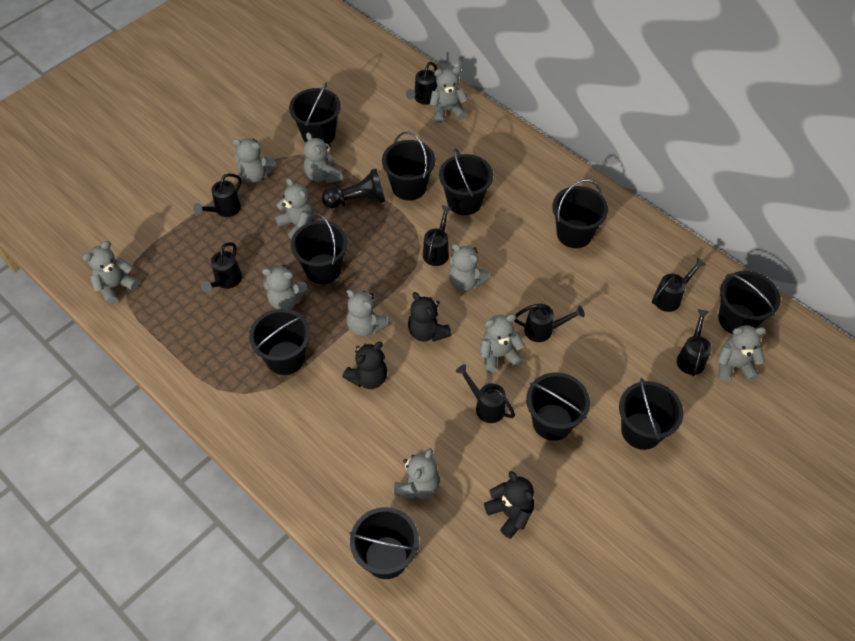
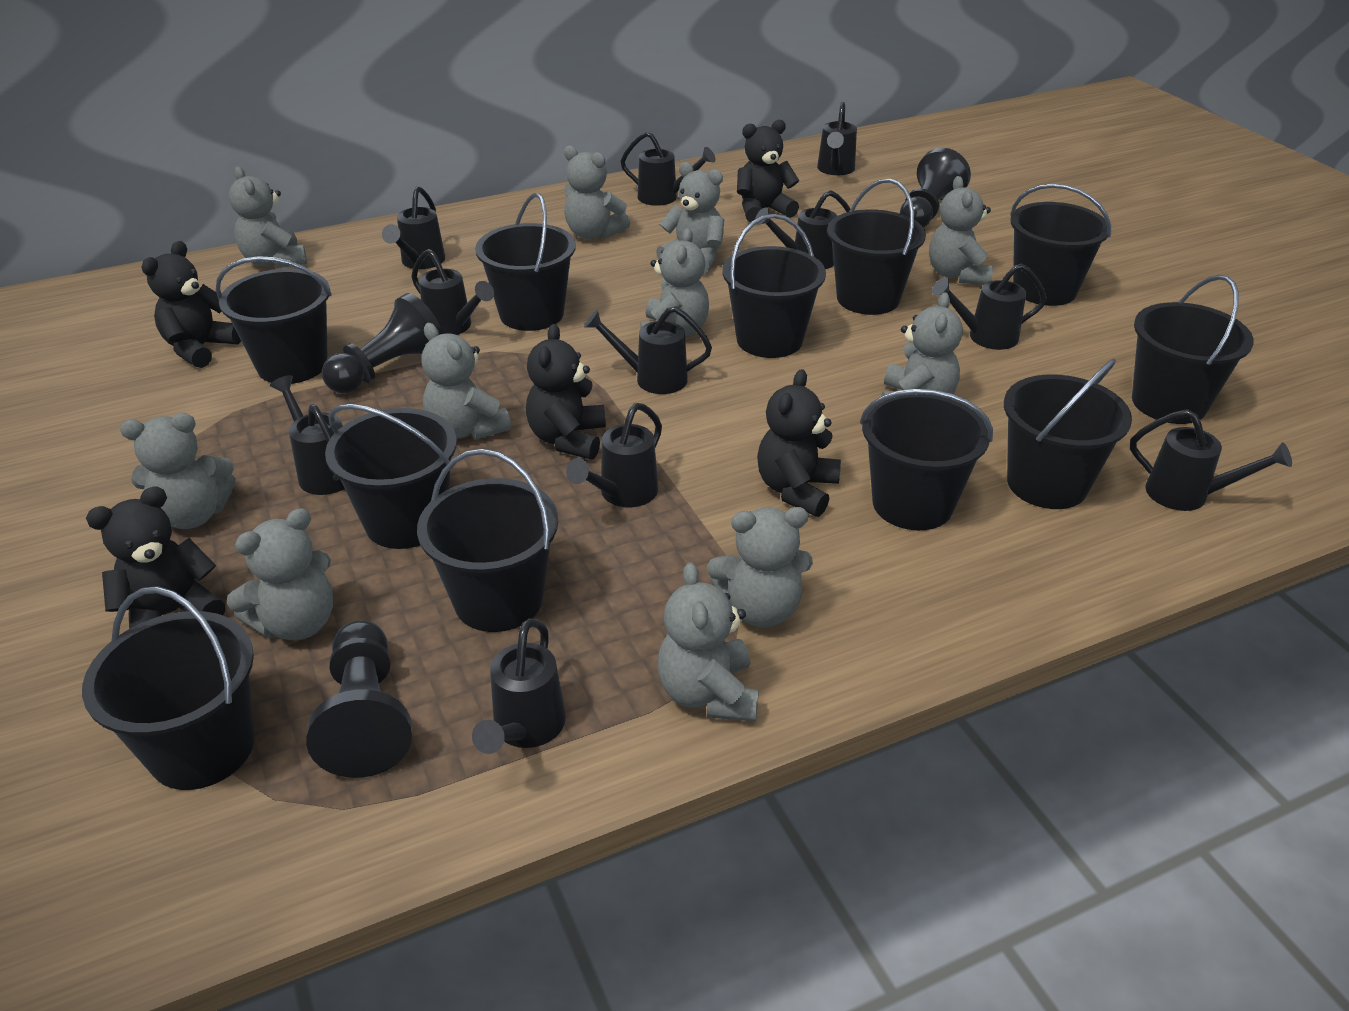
black bucket: [249,309,310,375] [289,82,341,144] [291,213,348,284] [350,507,419,579] [382,131,435,201] [439,148,493,215] [526,372,590,441] [552,179,608,248] [619,378,684,450] [718,271,781,334] = 10 -> [82,586,255,790] [216,256,332,384] [325,404,457,549] [417,449,558,632] [475,193,576,331] [722,214,826,358] [827,179,926,315] [860,389,993,530] [1004,358,1132,509] [1010,183,1111,306] [1132,275,1254,424] = 11
black pawn: [322,169,385,208] = 1 -> [306,620,412,778] [322,293,443,394] [900,148,971,228] = 3
black teddy bear: [342,342,387,389] [408,292,452,342] [484,471,534,539] = 3 -> [86,487,225,629] [141,241,241,368] [526,324,606,459] [737,120,799,223] [757,369,841,517] = 5
black watering can: [193,173,242,217] [201,242,242,293] [406,62,437,105] [423,205,452,266] [456,364,515,423] [514,304,585,342] [652,257,706,312] [677,309,711,376] = 8 -> [270,375,345,495] [382,186,445,269] [411,249,494,335] [472,618,566,754] [566,403,662,507] [584,306,712,394] [620,131,715,206] [755,190,850,269] [817,102,857,175] [932,263,1047,350] [1130,409,1292,511] = 11

